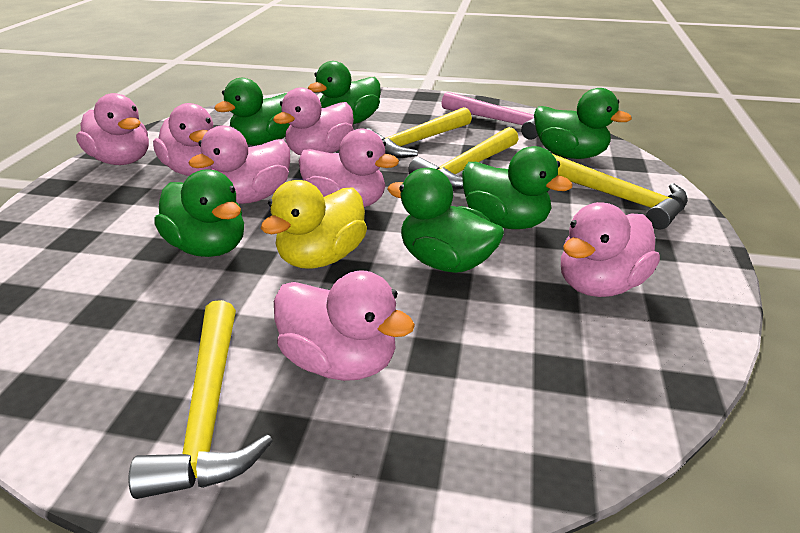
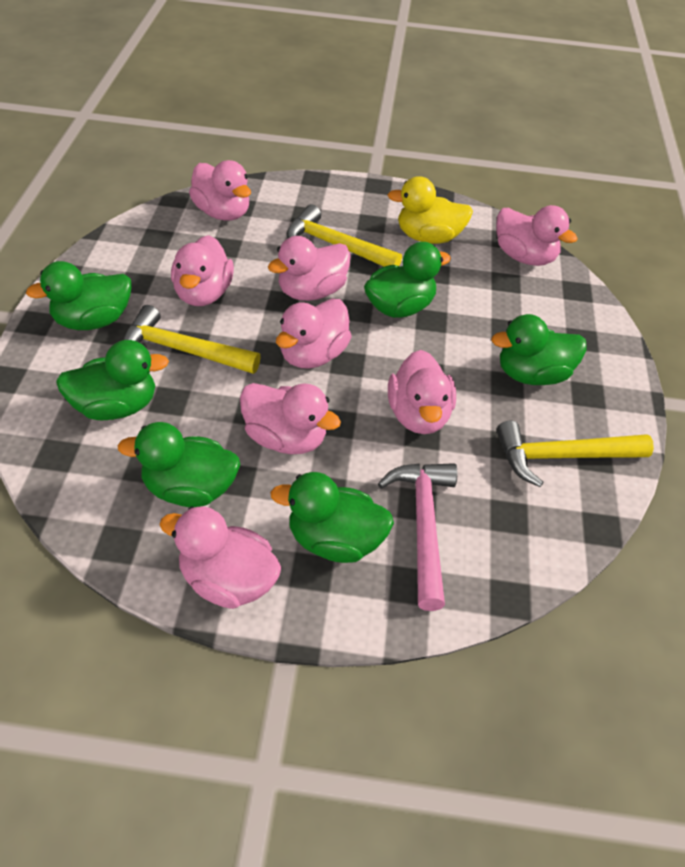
pink duck: [76,93,149,165] [153,103,213,176] [189,125,290,204] [273,88,354,155] [274,270,415,381] [298,129,399,207] [561,202,660,297] = 7 -> [160,506,282,609] [171,235,234,306] [189,160,251,221] [240,383,341,454] [268,236,351,301] [276,299,352,369] [388,350,456,434] [496,205,578,266] = 8
yellow hammer: [128,300,273,499] [368,107,472,158] [408,127,518,189] [551,153,688,229] = 4 -> [123,305,261,374] [287,204,402,267] [497,421,654,487] = 3

